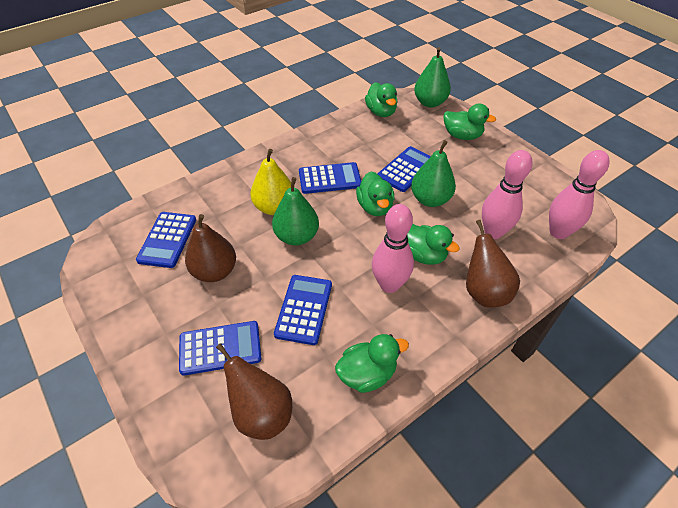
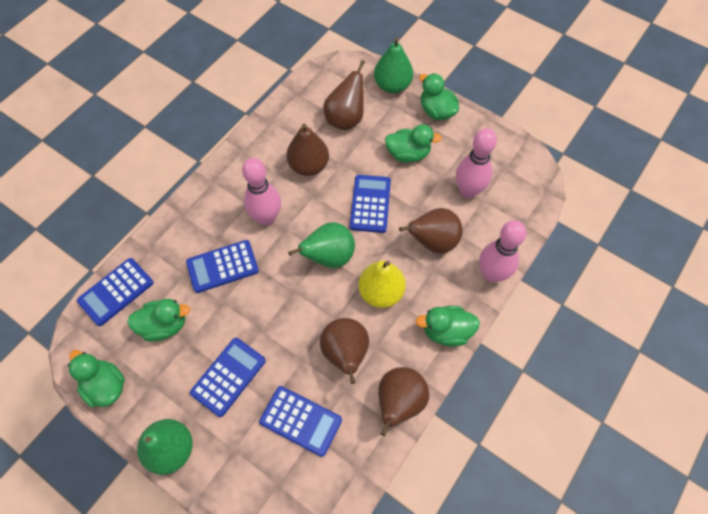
brown pear: [185,214,236,282] [216,343,292,440] [466,220,520,308] = 3 -> [286,123,329,176] [320,318,369,384] [323,60,365,130] [378,367,429,436] [399,208,463,254] = 5

